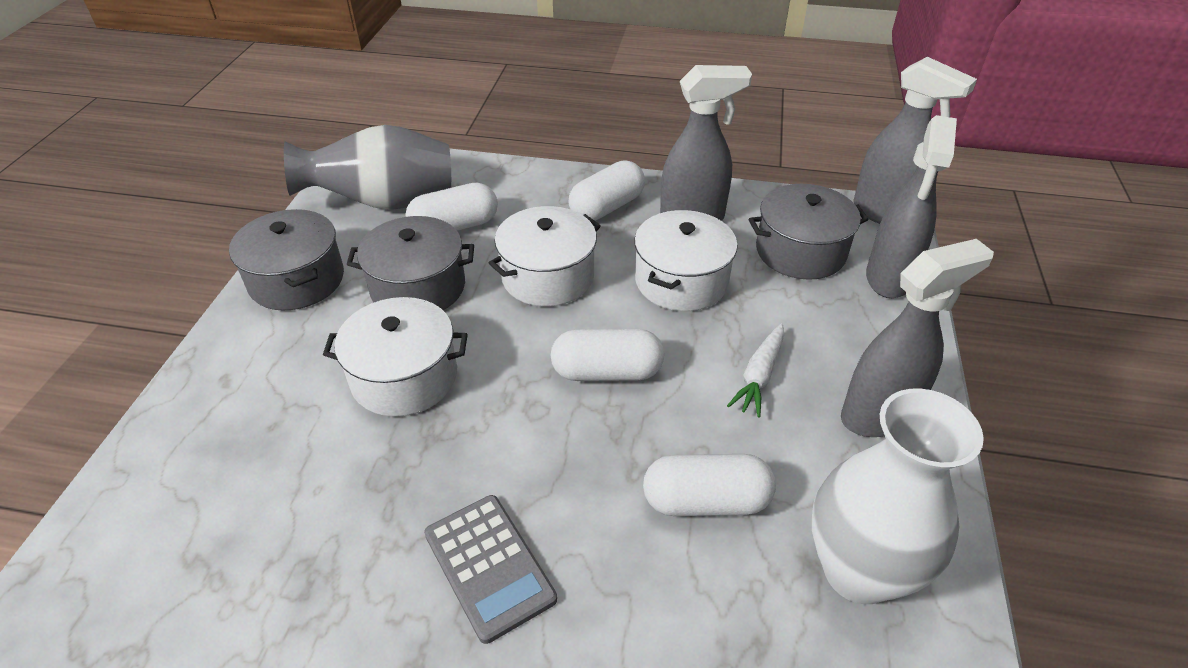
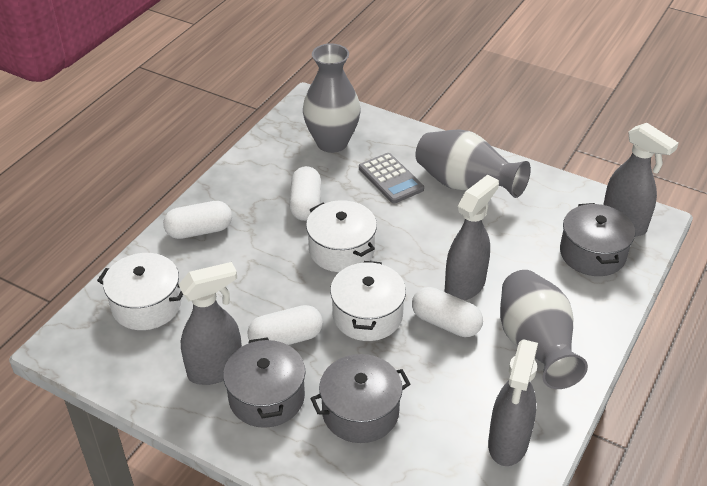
grey vase: [284,125,451,210] = 1 -> [303,44,361,153] [415,129,531,198] [500,270,588,389] = 3
white carrot: [727,323,784,418] = 1 -> none = 0
white vase: [812,388,984,604] = 1 -> none = 0

